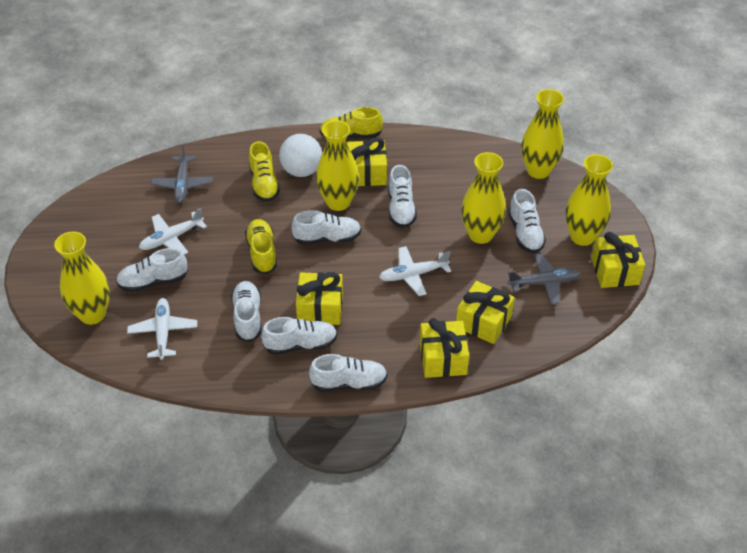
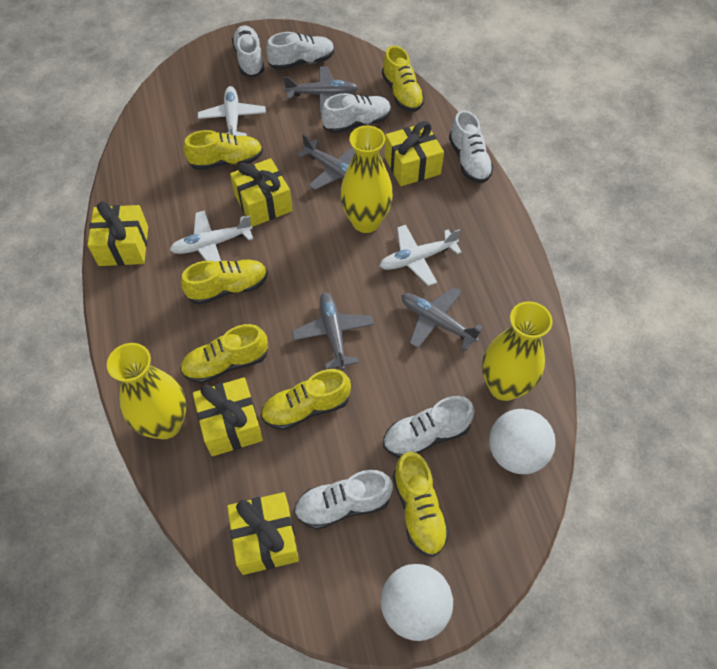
grey plane: [151,145,213,203] [508,253,580,305] = 2 -> [283,66,358,113] [292,292,374,370] [297,134,355,190] [401,287,483,350] = 4
white ball: [279,134,322,177] = 1 -> [381,564,453,641] [489,409,556,474] = 2
white shoe: [116,248,188,292] [231,281,262,342] [261,317,337,355] [291,210,361,245] [309,354,387,392] [388,165,417,228] [508,189,546,253] = 7 -> [232,26,265,77] [266,32,334,70] [294,470,393,530] [321,93,391,134] [383,396,475,458] [449,110,494,183] = 6
yellow shoe: [245,219,277,274] [249,141,280,202] [319,107,383,139] = 3 -> [180,324,268,384] [181,260,268,305] [184,130,263,170] [261,369,351,430] [382,46,425,112] [393,452,450,557] = 6
yellow vase: [54,232,110,325] [316,120,359,211] [461,152,506,244] [521,89,564,179] [565,154,613,246] = 5 -> [107,343,187,439] [340,126,393,233] [482,301,553,401] = 3

